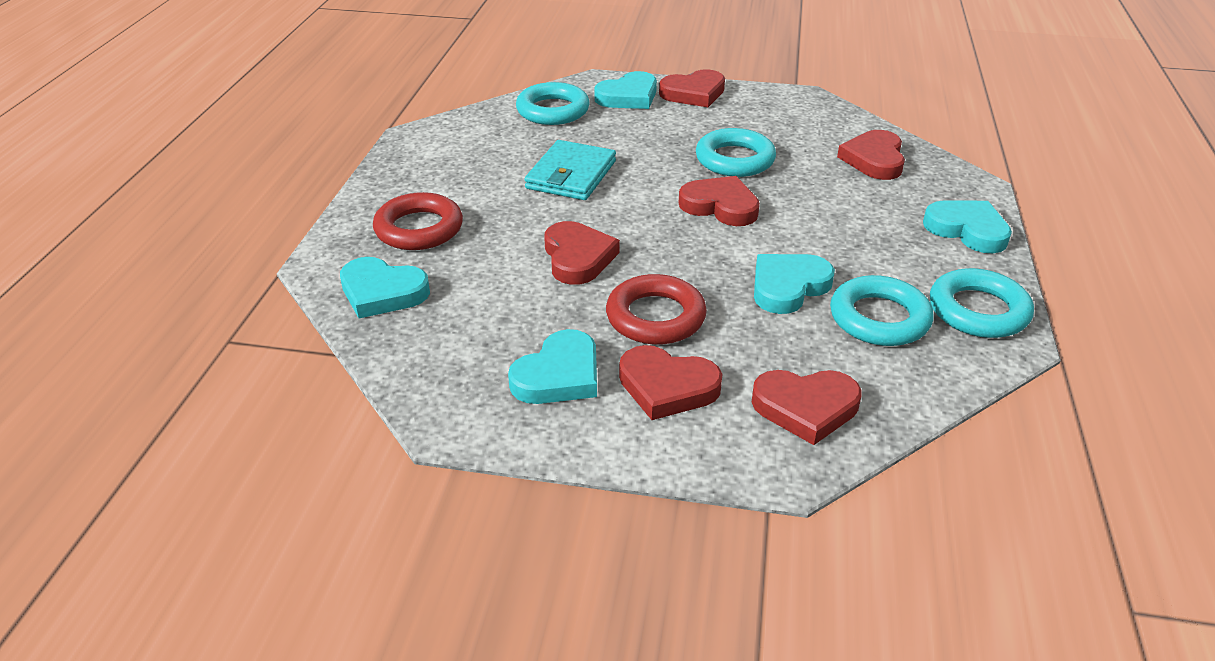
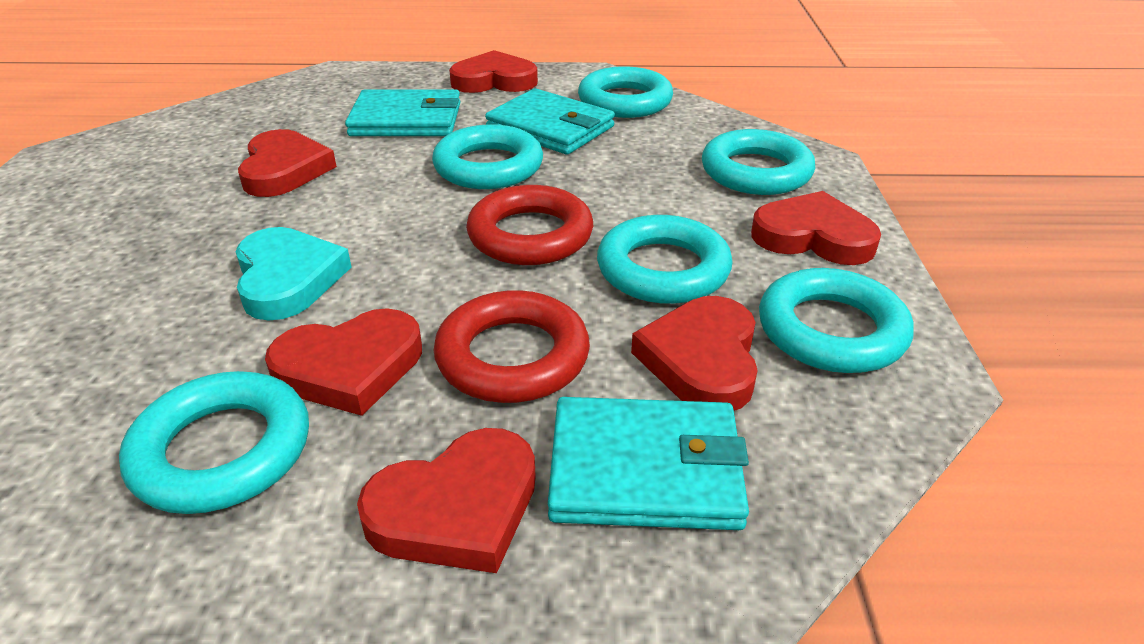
turquoise heart: [340,257,430,318] [508,329,597,404] [594,71,657,109] [754,254,835,314] [923,200,1012,253] = 5 -> [236,227,351,321] = 1
turquoise ring: [516,82,590,125] [696,128,776,177] [830,275,933,346] [930,268,1034,338] = 4 -> [119,371,309,514] [432,124,543,189] [578,66,673,118] [597,215,733,304] [702,129,815,195] [759,268,914,373] = 6
turquoise wallet: [525,140,616,200] = 1 -> [345,89,460,136] [485,88,615,155] [548,397,749,530] = 3

